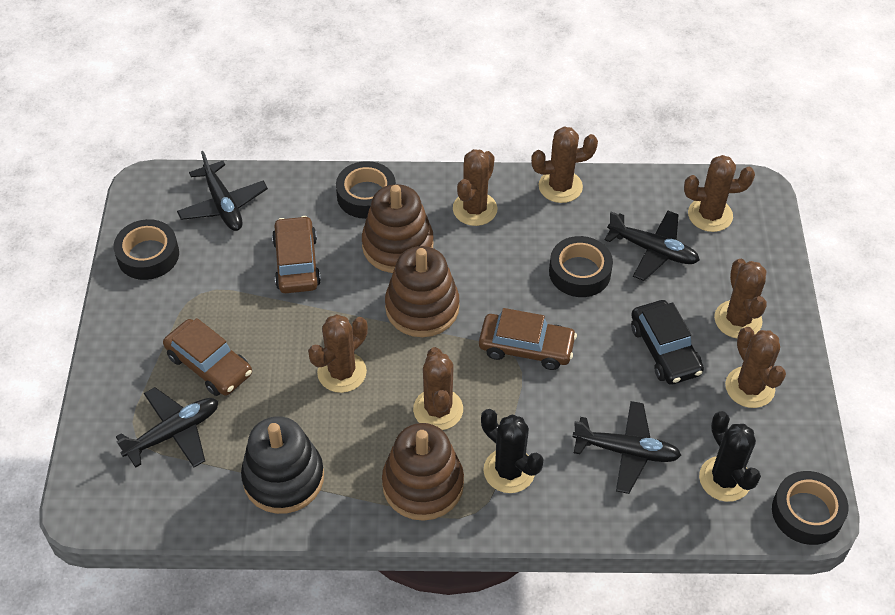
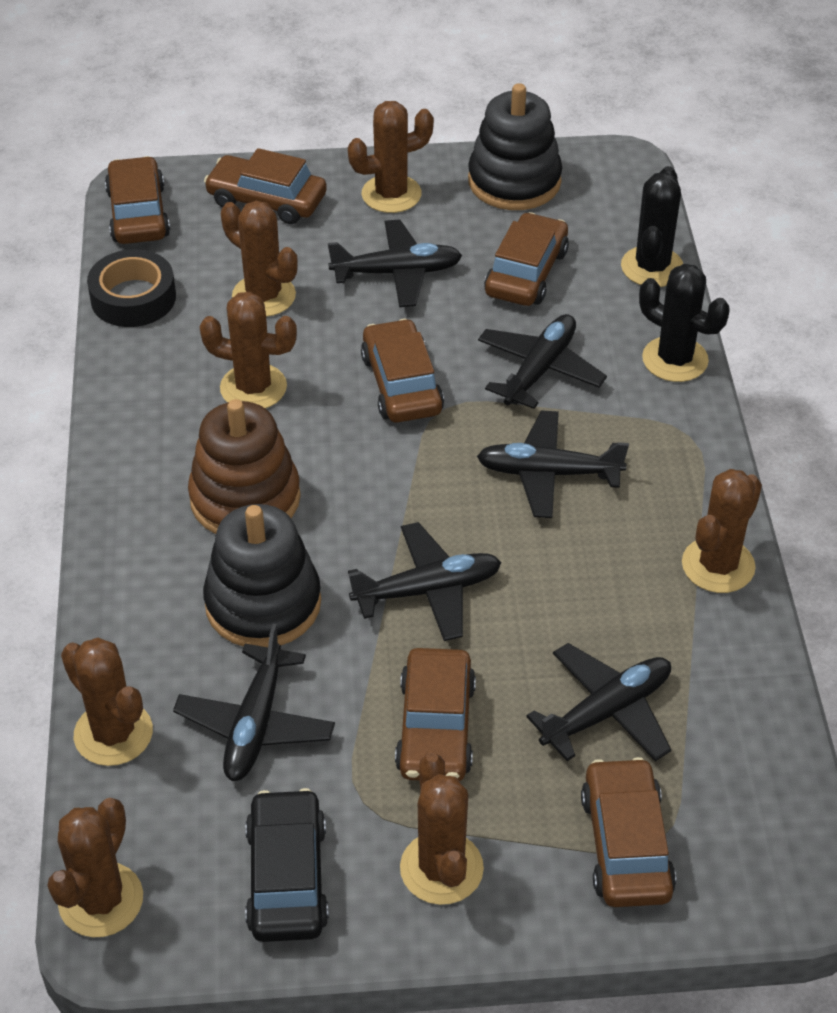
black plane: [116,387,218,468] [177,151,268,231] [572,401,681,494] [605,211,700,281] = 4 -> [173,624,335,781] [328,219,462,307] [348,522,501,641] [477,410,629,518] [478,314,607,409] [526,643,671,761] = 6
black stacking toy: [241,416,324,514] = 1 -> [203,504,321,647] [468,83,562,210] = 2
black tape: [114,219,179,280] [336,161,396,219] [549,236,613,297] [772,471,848,545] = 4 -> [87,249,176,327] = 1
brown car: [163,318,252,396] [272,216,321,293] [479,308,577,370] = 3 -> [105,156,170,244] [204,148,327,224] [361,319,444,423] [395,648,476,781] [484,212,569,306] [581,757,676,907] = 6
brown stacking toy: [362,184,434,273] [382,423,464,521] [385,246,459,337] = 3 -> [188,399,301,534] = 1

